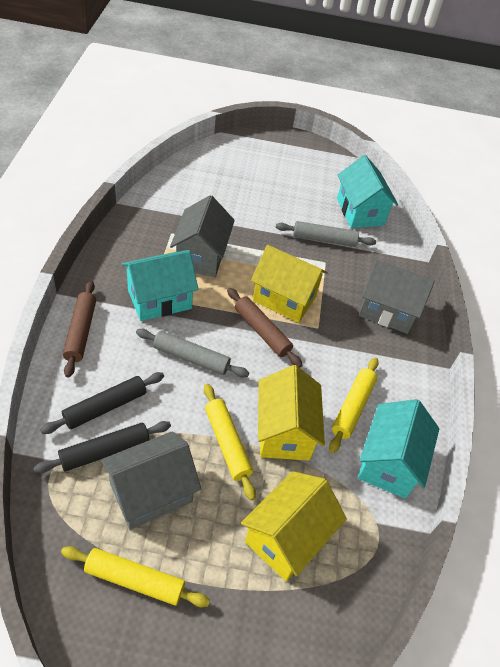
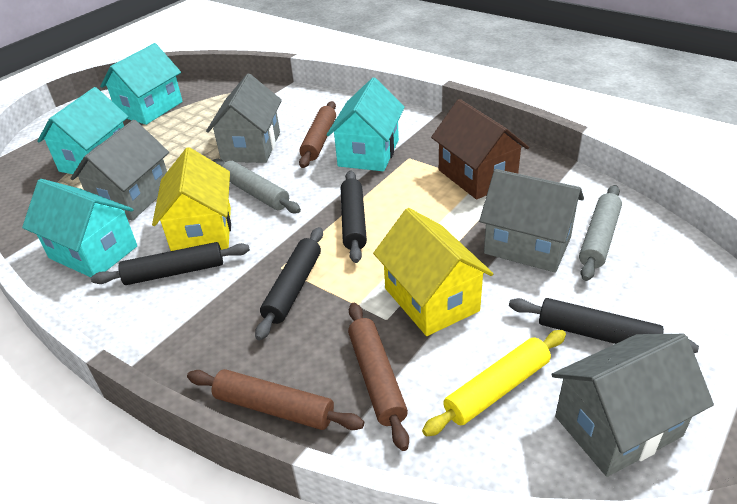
black rolling pin: [33,421,171,473] [40,372,164,434] = 2 -> [91,242,250,285] [255,227,323,340] [341,171,367,263] [509,298,699,353] = 4
brown house: none = 0 -> [431,99,529,200] = 1
brown rolling pin: [63,280,96,378] [227,288,302,368] = 2 -> [187,369,364,430] [299,101,336,168] [348,303,409,451] = 3
grey house: [101,431,201,530] [170,195,235,277] [358,260,435,334] = 3 -> [70,120,169,221] [206,74,282,163] [479,169,584,273] [551,334,714,477] = 4
turquoise house: [122,250,199,321] [337,155,398,228] [358,399,439,499] = 3 -> [22,179,137,277] [37,87,128,174] [100,43,183,125] [327,78,405,171] = 4
yellow house: [241,471,347,581] [251,245,328,323] [258,365,325,461] = 3 -> [152,147,231,251] [373,208,493,336] = 2
yellow rolling pin: [61,546,210,607] [204,384,256,500] [329,358,379,453] = 3 -> [422,330,566,436] = 1

